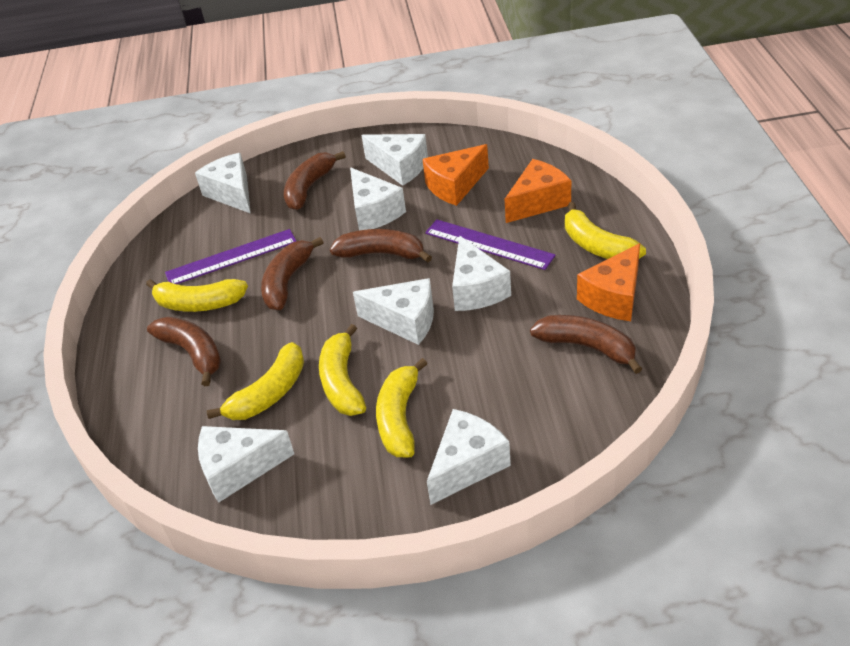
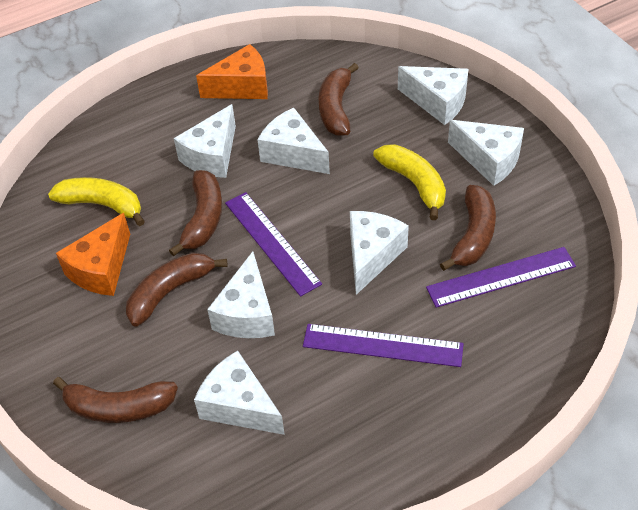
orange cheese: [422,144,489,206] [505,159,571,223] [577,243,640,321] = 3 -> [56,213,130,296] [196,44,268,99] = 2
purple ruler: [165,229,296,284] [425,219,556,270] = 2 -> [225,192,322,297] [303,324,464,367] [426,247,576,308] = 3
yellow banana: [146,279,248,312] [207,342,304,420] [319,324,366,416] [376,358,428,457] [565,202,646,259] = 5 -> [48,177,145,226] [373,144,446,220] = 2

